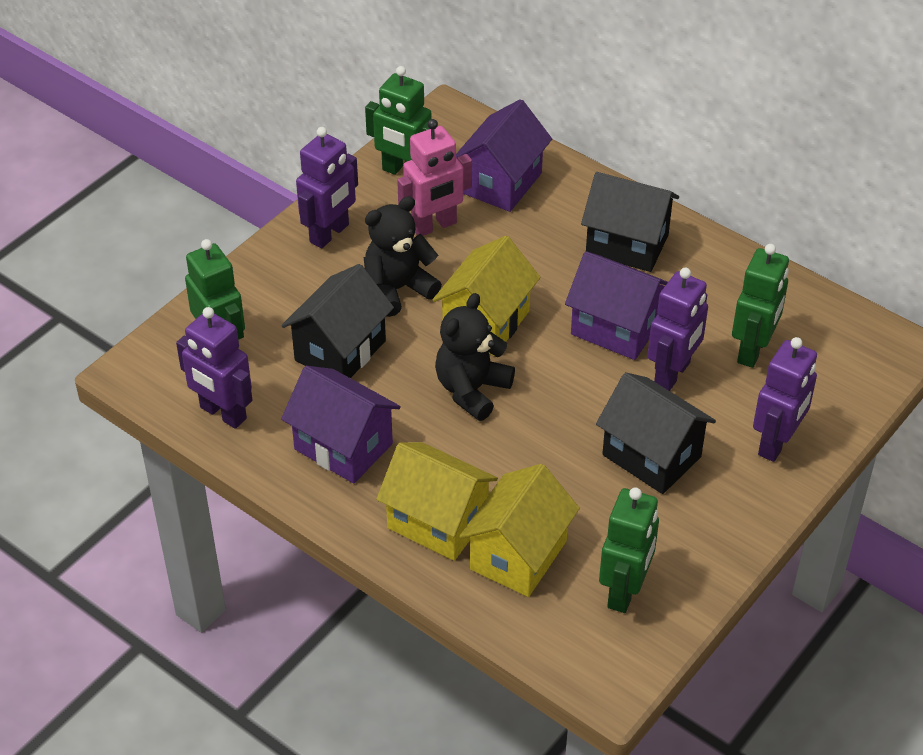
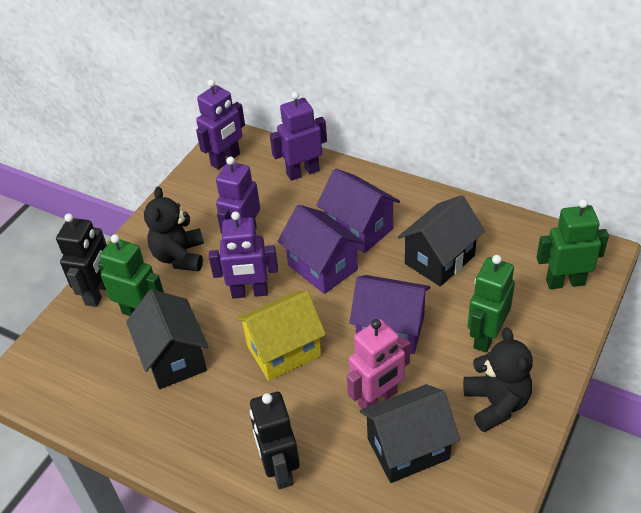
black robot: none = 0 -> [56,213,107,307] [250,392,300,489] = 2
green robot: [185,239,245,340] [365,66,432,175] [599,487,659,613] [732,244,789,368] = 4 -> [98,234,164,316] [467,255,515,353] [536,199,609,289] = 3
yellow house: [376,442,498,561] [433,236,540,356] [459,464,580,597] = 3 -> [236,291,326,381] = 1

